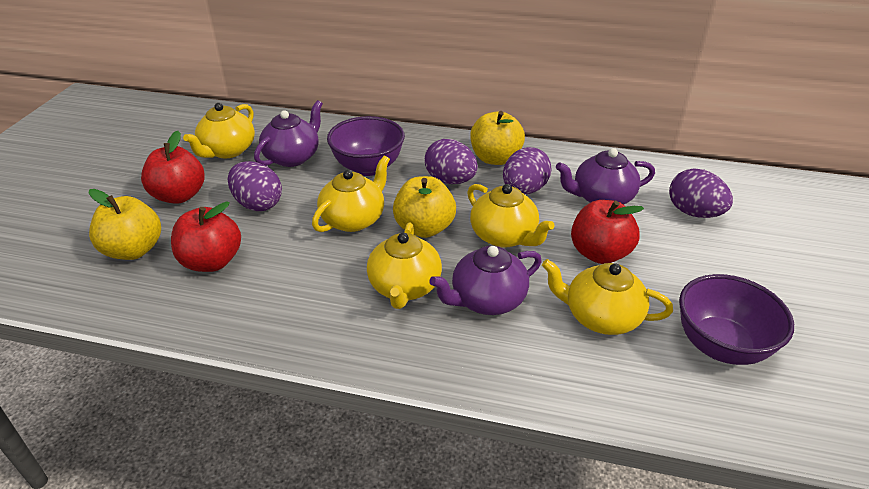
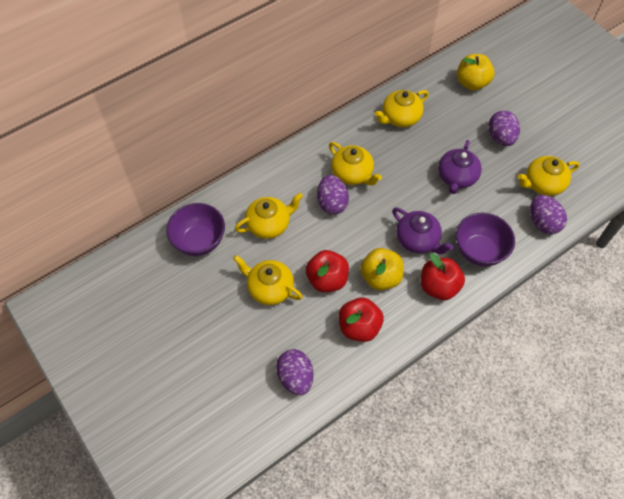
purple teapot: [254,100,323,167] [429,246,542,315] [556,148,655,205] = 3 -> [392,208,453,254] [438,140,482,194] = 2
yellow apple: [89,189,161,260] [393,176,456,238] [470,111,525,165] = 3 -> [360,248,404,290] [457,54,494,91] = 2

